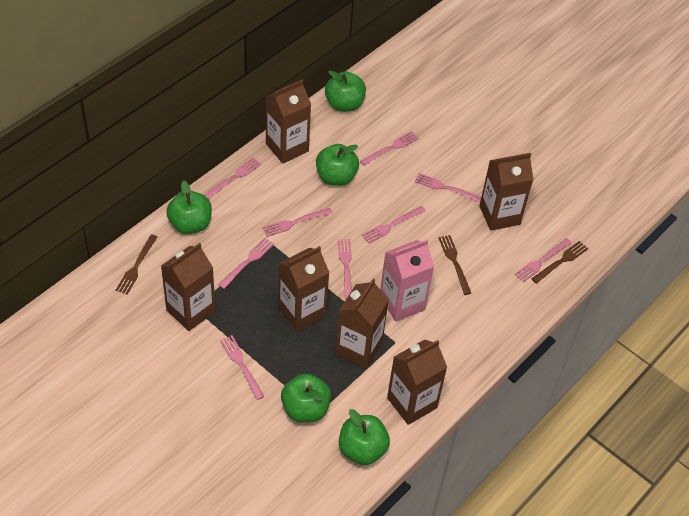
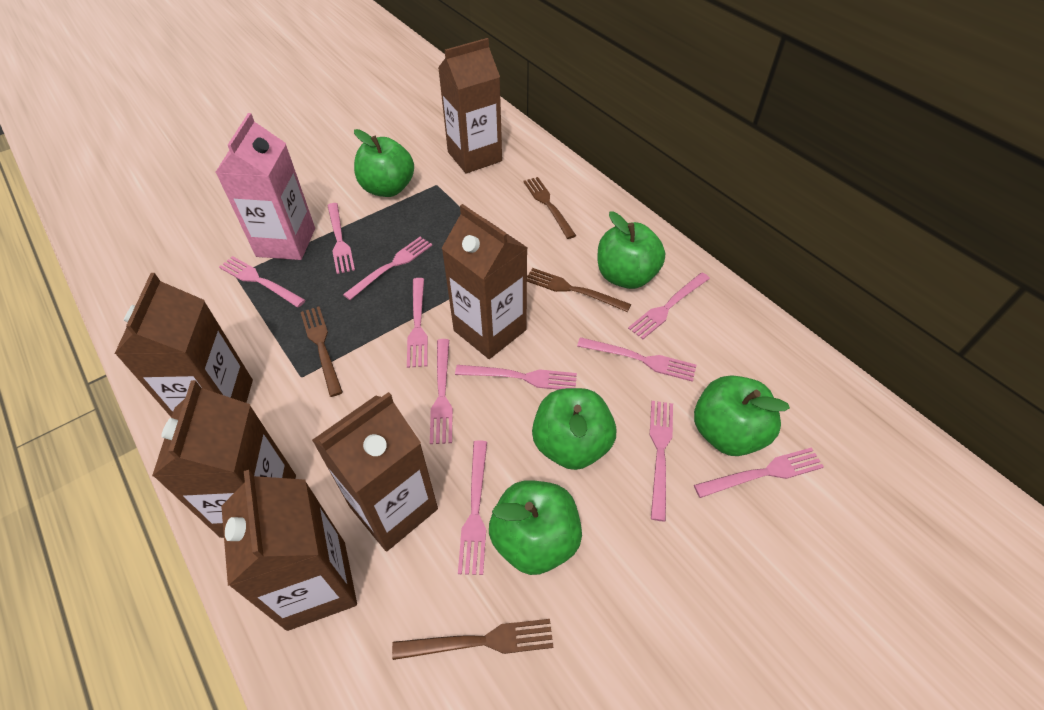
brown fork: [116,234,157,295] [439,235,471,295] [531,241,588,284] = 3 -> [301,306,343,397] [392,619,553,660] [523,177,576,239] [527,268,631,312] = 4
pink fork: [204,158,261,199] [219,237,274,289] [220,335,264,400] [262,208,333,237] [338,239,352,300] [360,131,419,166] [362,206,426,243] [415,173,481,202] [515,238,572,282] = 9 -> [219,256,306,307] [327,203,355,274] [343,237,432,300] [407,278,428,368] [430,339,453,444] [455,365,577,390] [458,440,487,575] [577,337,696,382] [628,273,710,339] [650,401,673,521] [694,447,824,498] = 11

